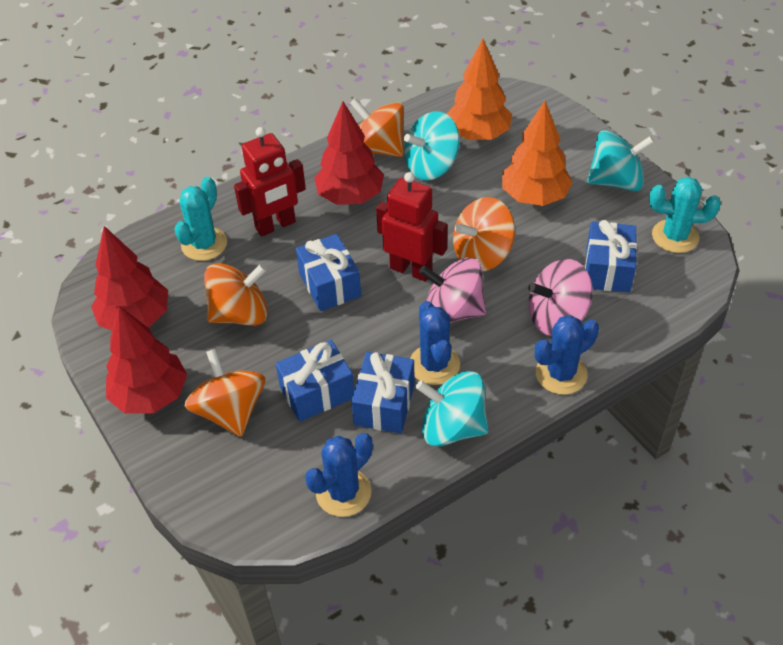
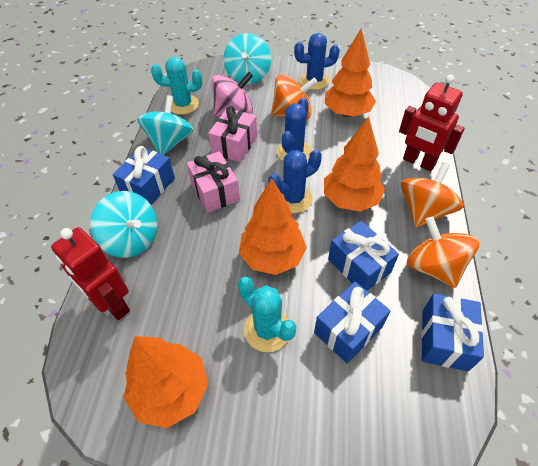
orange spinning top: [185,349,265,437] [204,263,268,326] [350,98,404,157] [453,197,515,272] = 4 -> [271,74,318,120] [401,162,463,228] [407,216,479,288] = 3
orange tree: [447,39,512,140] [502,101,572,206] = 2 -> [124,336,208,428] [239,178,307,275] [324,116,385,212] [325,28,376,117] = 4
pink gift: none = 0 -> [187,151,240,213] [208,106,257,162] = 2
pink spinning top: [419,258,486,323] [528,259,593,336] = 2 -> [212,72,253,117] = 1
red tree: [91,226,168,331] [106,306,187,414] [314,102,384,205] = 3 -> none = 0

